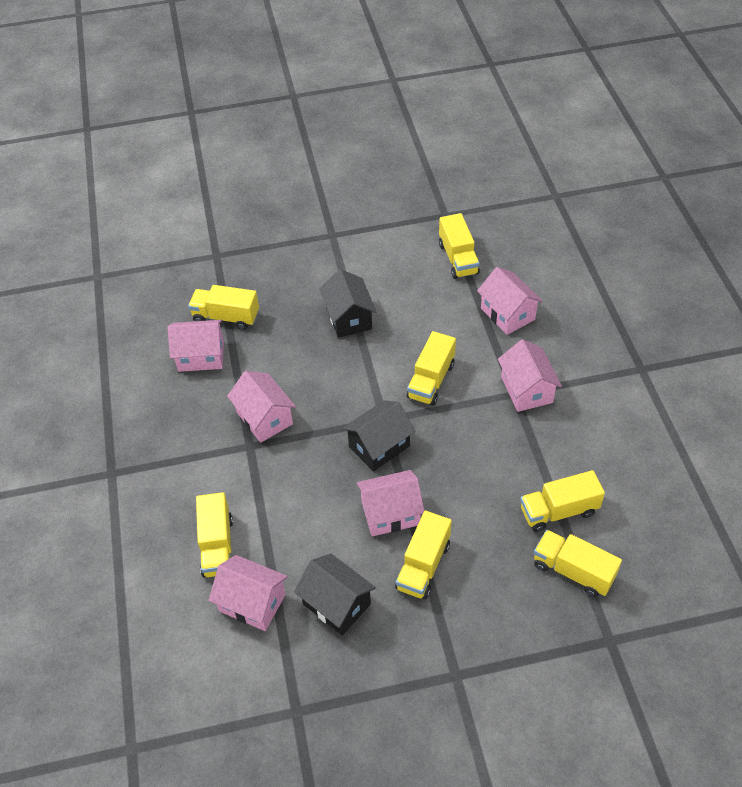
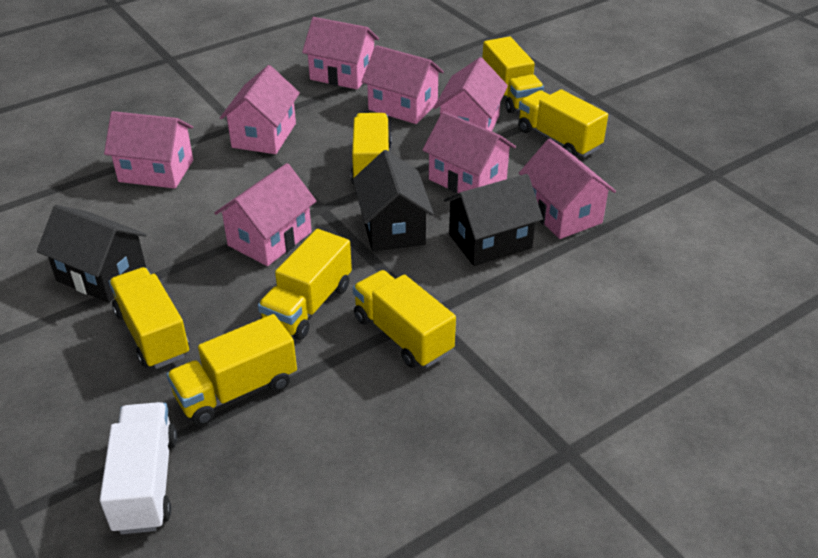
pink house: [167,320,224,372] [209,555,288,631] [227,371,296,443] [357,470,424,536] [477,267,543,335] [498,339,562,412] = 6 -> [104,111,193,189] [215,163,316,266] [220,65,300,154] [302,17,379,90] [362,45,444,124] [422,111,516,193] [433,57,508,131] [519,139,616,239] = 8
white truck: none = 0 -> [100,402,177,534] = 1

